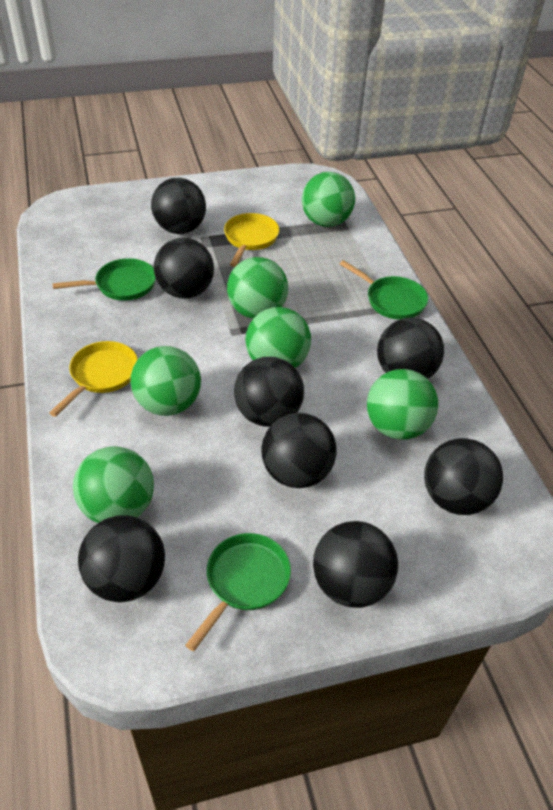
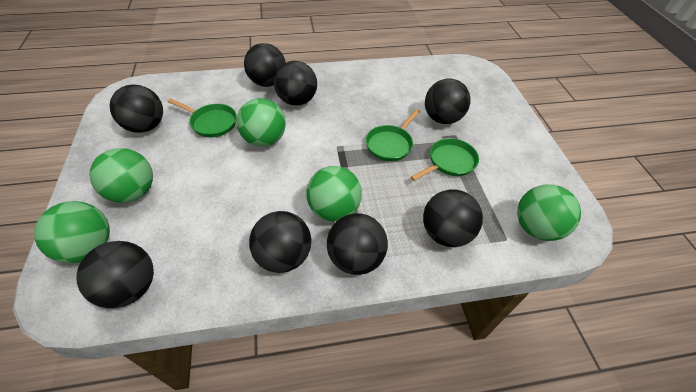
green ball: [73,446,154,523] [131,346,201,416] [227,257,288,319] [245,307,311,368] [302,172,355,227] [367,369,438,440] = 6 -> [34,201,110,263] [89,148,153,203] [237,98,286,147] [306,166,362,221] [517,184,581,241] = 5
yellow pan: [49,341,138,417] [224,213,279,267] = 2 -> none = 0

